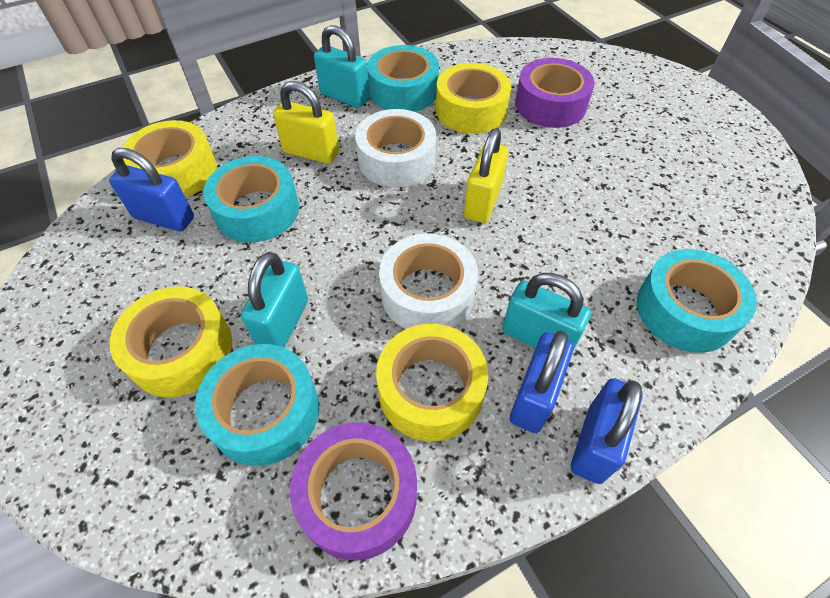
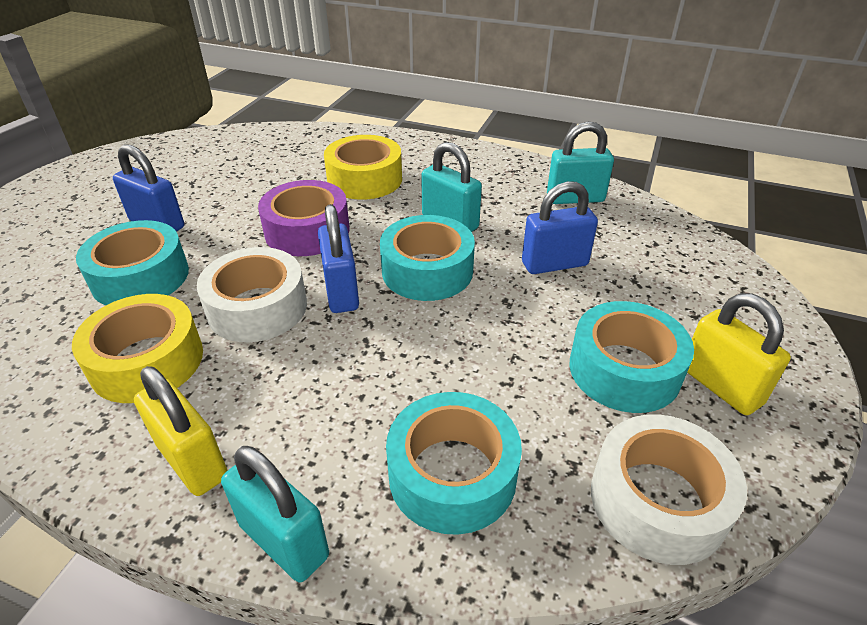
purple tape: [290,422,417,561] [515,58,595,128] = 2 -> [258,180,350,256] = 1
yellow tape: [110,287,232,397] [123,120,217,197] [376,324,488,442] [436,63,511,134] = 4 -> [72,294,203,403] [324,135,402,200] = 2

